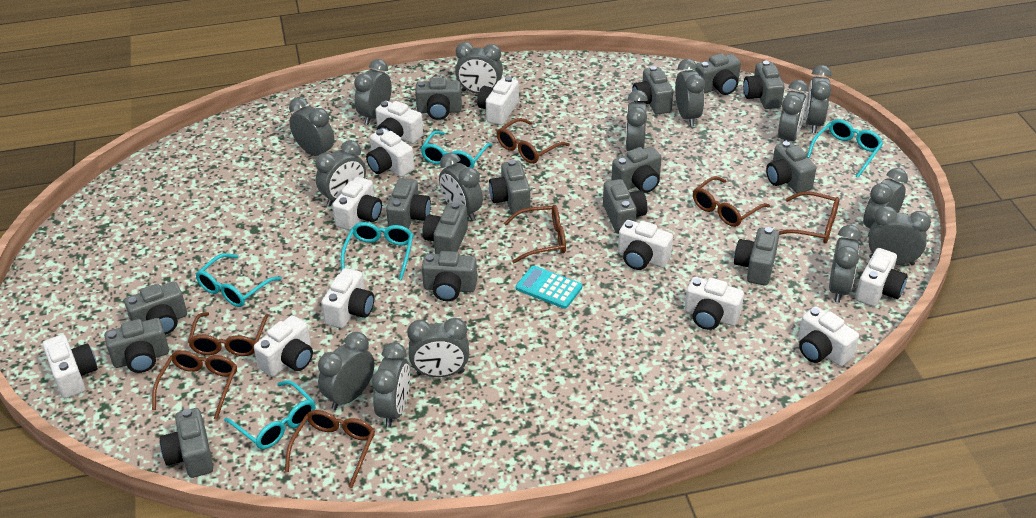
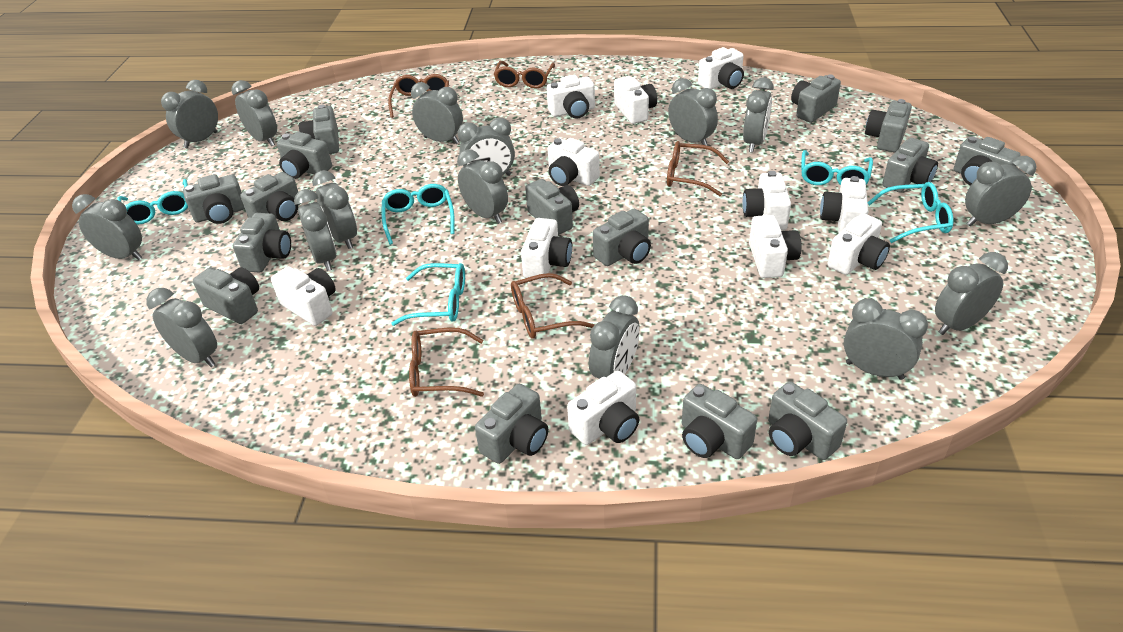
brown glasses: [152,350,237,420] [188,312,269,356] [285,410,375,488] [496,118,570,164] [504,205,566,263] [693,176,770,227] [779,191,840,244] = 7 -> [388,74,449,118] [409,327,484,397] [494,61,555,89] [511,273,594,339] [667,141,729,196] = 5
turquoise calculator: [516,266,582,309] = 1 -> none = 0

